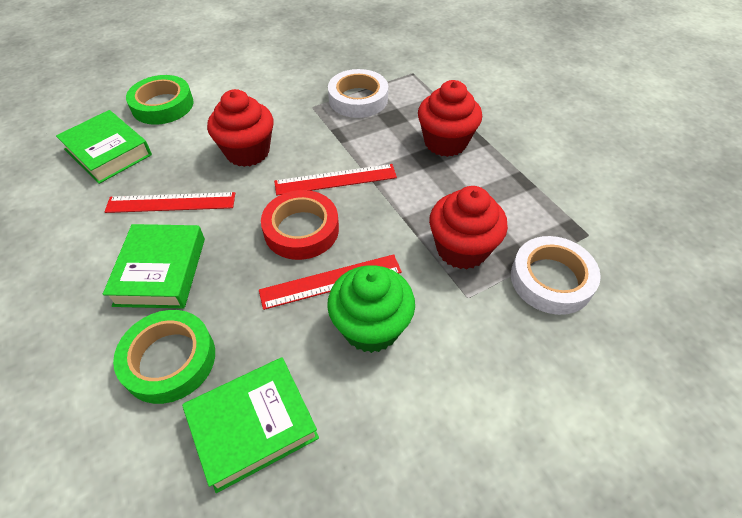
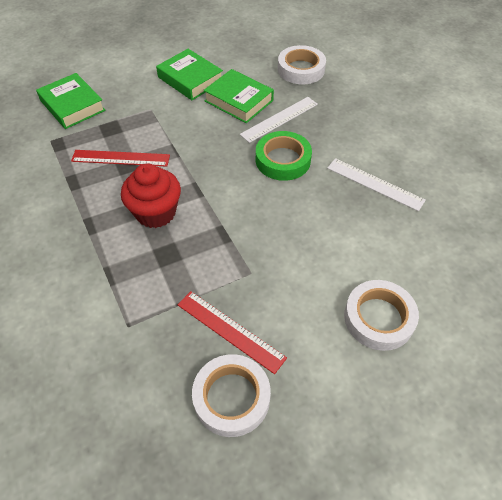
green cupcake: [327,265,415,353] = 1 -> none = 0
green tape: [113,310,215,404] [126,75,193,125] = 2 -> [256,131,312,181] = 1
red cupcake: [207,89,274,167] [418,80,482,157] [429,186,508,269] = 3 -> [121,164,181,228] = 1
red ruler: [104,192,235,213] [259,254,402,310] [274,164,397,196] = 3 -> [71,150,170,167] [178,291,287,374] = 2
red tape: [261,190,339,260] = 1 -> none = 0
white ruler: none = 0 -> [240,97,318,143] [327,158,426,211] = 2
white tape: [328,69,388,118] [511,236,601,315] = 2 -> [192,354,271,437] [278,45,326,84] [344,280,419,351] = 3

